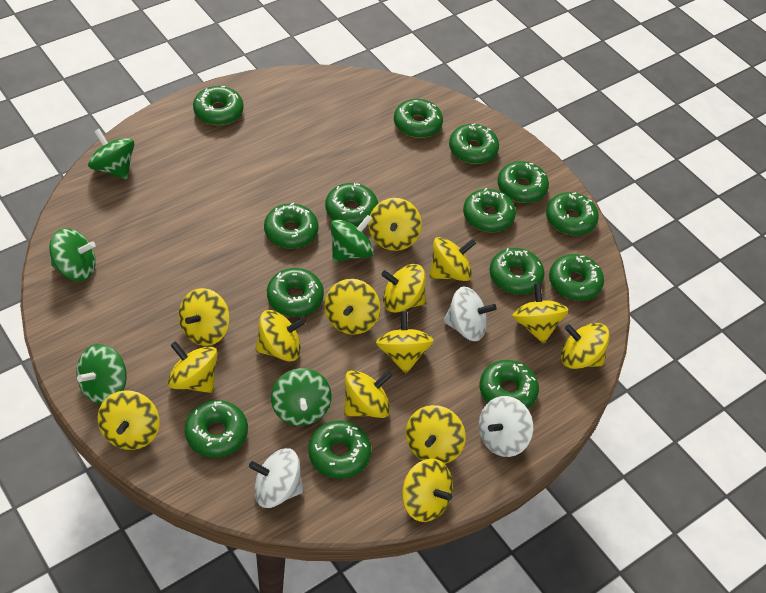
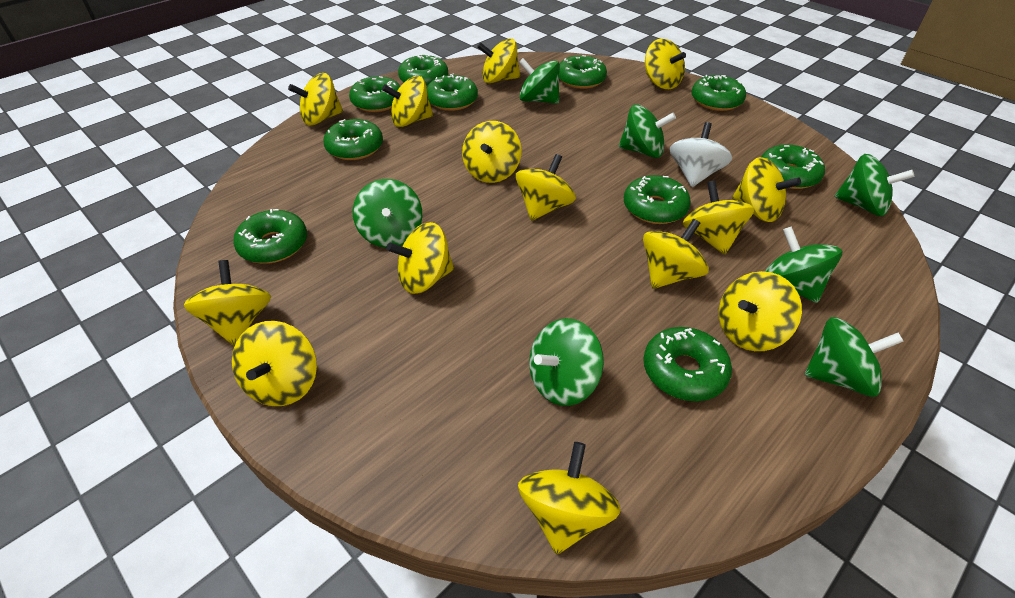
green donut: [185,400,248,458] [193,86,244,125] [264,203,318,249] [267,268,324,317] [308,421,371,479] [325,183,378,227] [394,99,443,138] [449,123,499,164] [463,188,516,232] [480,360,539,409] [490,248,545,294] [497,161,549,203] [546,192,599,235] [549,254,604,301] = 14 -> [233,209,307,264] [323,119,383,160] [349,76,400,112] [398,54,448,88] [427,74,478,111] [559,55,607,89] [624,175,691,224] [643,327,732,401] [691,75,746,111] [761,144,825,189] = 10
green spinning top: [49,228,96,281] [76,344,127,404] [88,129,134,179] [271,368,332,426] [330,215,374,262] = 5 -> [353,179,422,248] [519,58,560,104] [529,318,604,406] [619,104,676,158] [765,227,842,303] [805,317,904,397] [834,154,914,216] = 7
white spinning top: [249,448,304,508] [443,286,497,341] [479,396,533,457] = 3 -> [670,122,732,187] = 1

